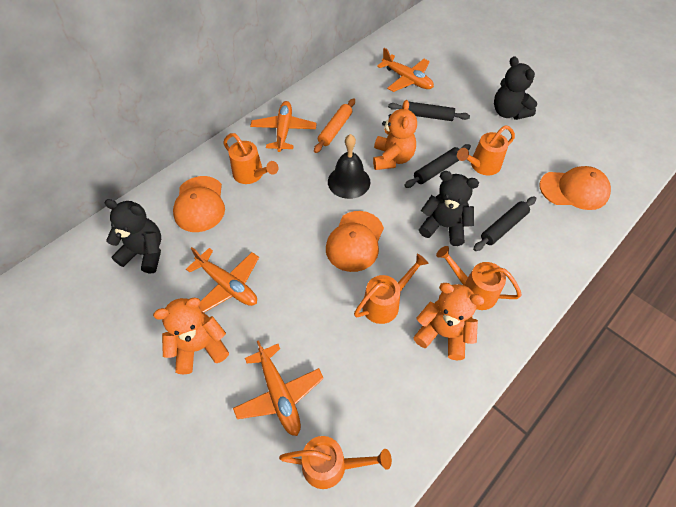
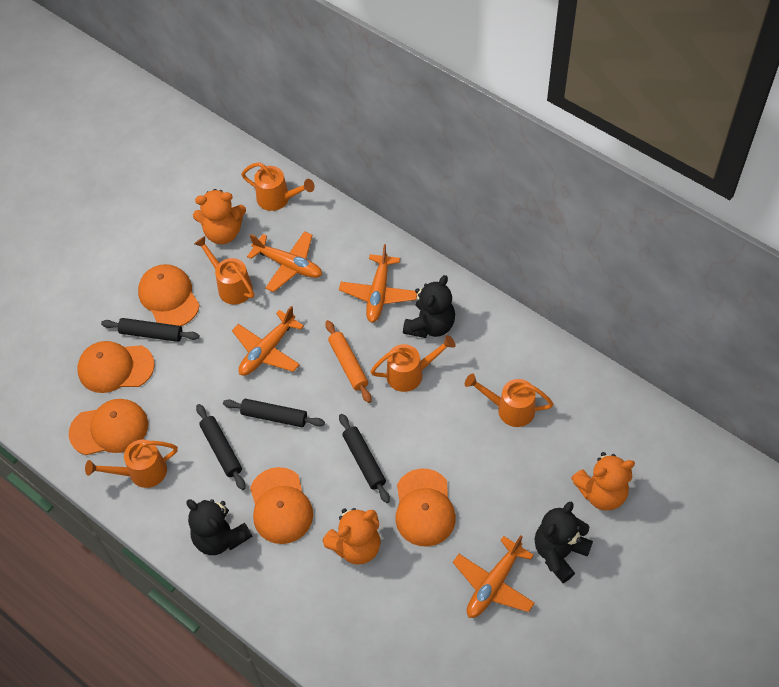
black bell: [328,134,370,199] = 1 -> none = 0
black rolling pin: [388,101,470,121] [404,144,471,188] [473,196,536,251] = 3 -> [101,318,199,342] [196,404,246,490] [223,399,325,427] [339,414,390,503] = 4
orange cap: [173,176,225,232] [326,211,384,272] [539,166,611,210] = 3 -> [69,399,148,455] [77,341,155,393] [138,264,200,326] [250,467,313,544] [395,469,456,547] = 5

